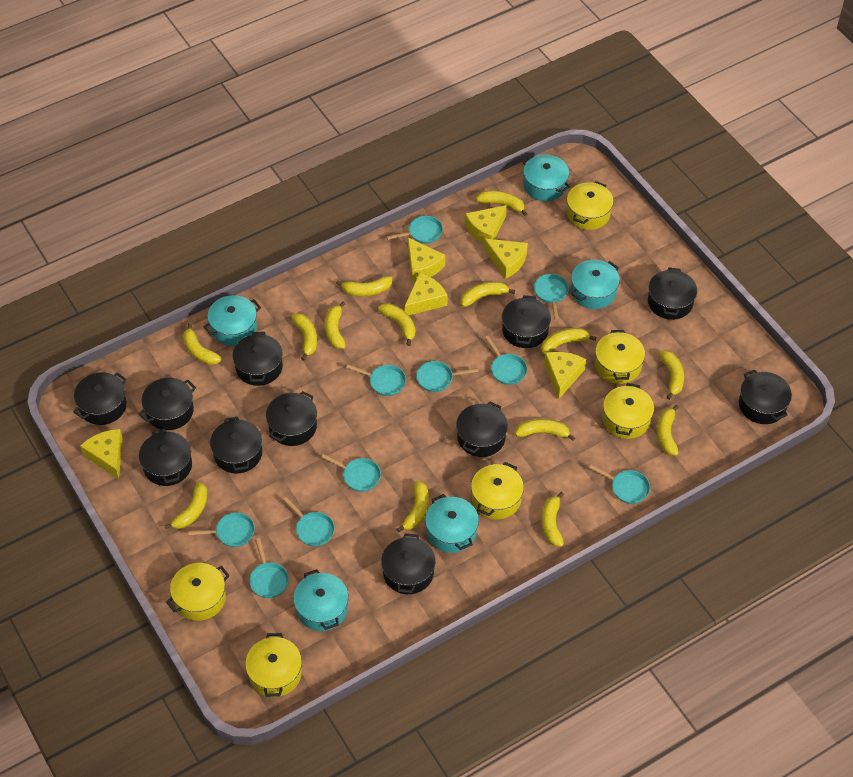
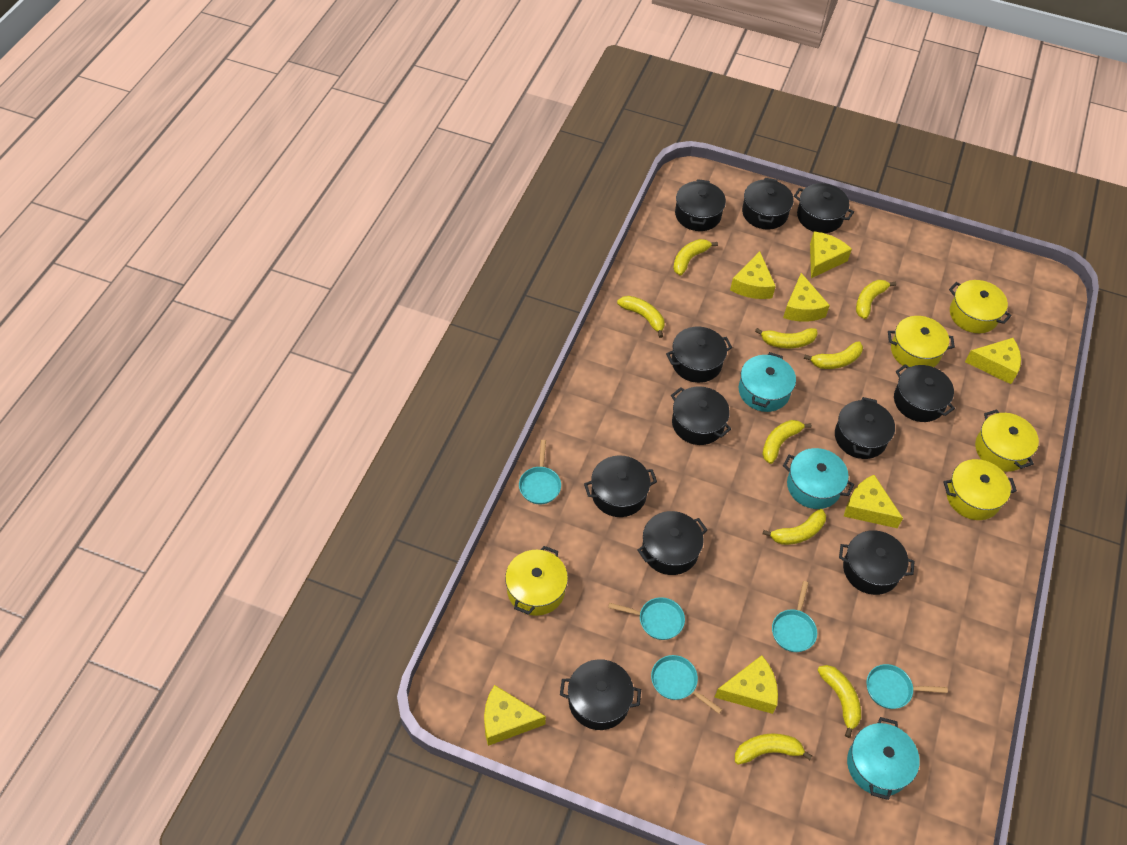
turquoise pan: [188,513,255,547] [249,538,289,598] [283,497,335,547] [321,454,381,492] [346,365,406,396] [387,216,443,244] [416,361,478,392] [485,336,527,385] [534,274,569,321] [589,465,650,504] = 10 -> [519,440,561,504] [608,597,685,640] [651,655,723,714] [772,581,817,652] [867,664,948,709] = 5
turquoise pot: [204,295,261,346] [293,569,349,631] [425,494,479,553] [522,155,570,201] [571,260,620,309] = 5 -> [739,352,796,412] [783,448,854,509] [847,717,919,800] = 3
yellow banana: [164,482,208,529] [183,323,222,365] [291,313,317,361] [325,302,346,349] [336,276,392,296] [378,303,416,346] [396,481,429,533] [461,282,515,307] [476,191,527,216] [515,419,575,441] [541,328,596,354] [542,492,564,547] [657,405,679,456] [659,351,684,400] = 14 -> [617,296,664,338] [673,239,718,276] [735,734,812,764] [755,328,817,348] [762,420,812,464] [763,509,826,545] [804,341,863,369] [817,665,861,738] [856,280,896,319] = 9
yellow cheese: [80,429,123,479] [405,273,448,315] [408,238,445,282] [465,205,507,244] [484,238,528,279] [544,352,586,399] = 6 -> [484,685,546,746] [714,655,778,714] [730,251,776,299] [783,273,830,322] [810,232,852,278] [844,475,903,528] [965,338,1021,384] = 7
yellow pot: [166,563,230,621] [245,633,302,697] [471,462,524,519] [567,181,614,230] [595,330,645,384] [603,383,654,439] = 6 -> [505,546,568,616] [888,316,955,367] [943,459,1017,520] [949,280,1011,333] [975,409,1039,472] = 5

